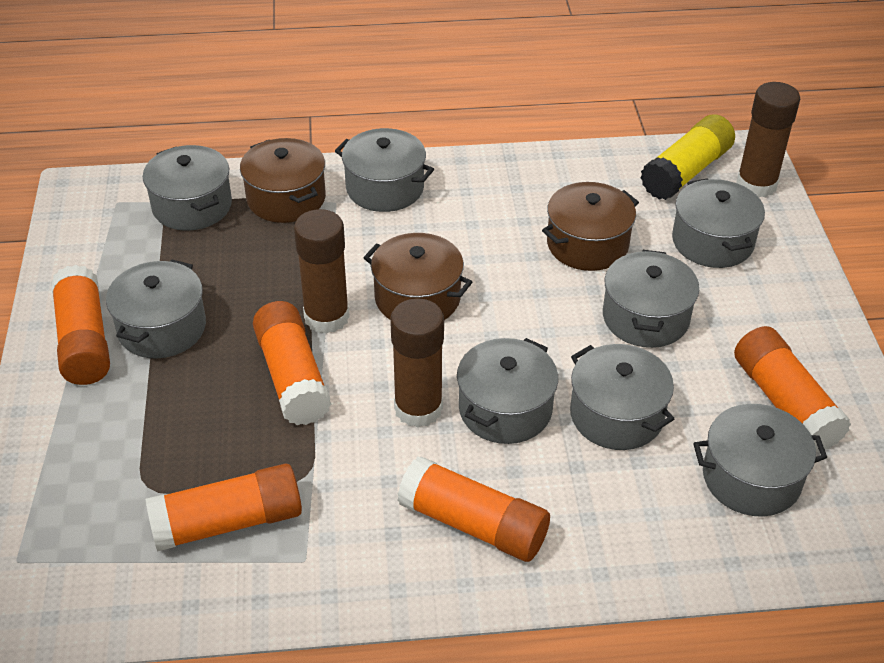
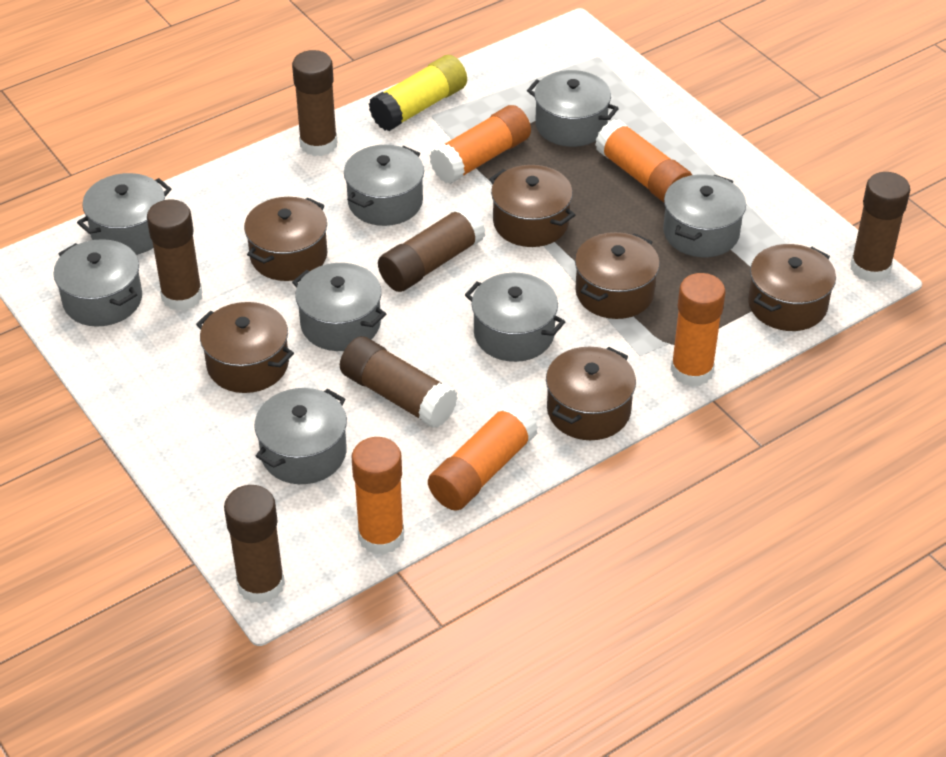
brown glue stick: [294,209,350,334] [390,298,444,428] [736,82,800,197] = 3 -> [147,200,203,311] [224,485,285,604] [292,50,337,156] [340,336,458,428] [378,205,486,292] [850,172,910,282] = 6
brown pot: [240,138,326,223] [364,233,472,320] [542,182,639,271] = 3 -> [196,302,294,393] [244,197,327,281] [489,165,575,247] [546,347,636,440] [575,232,660,319] [748,244,836,331] = 6

